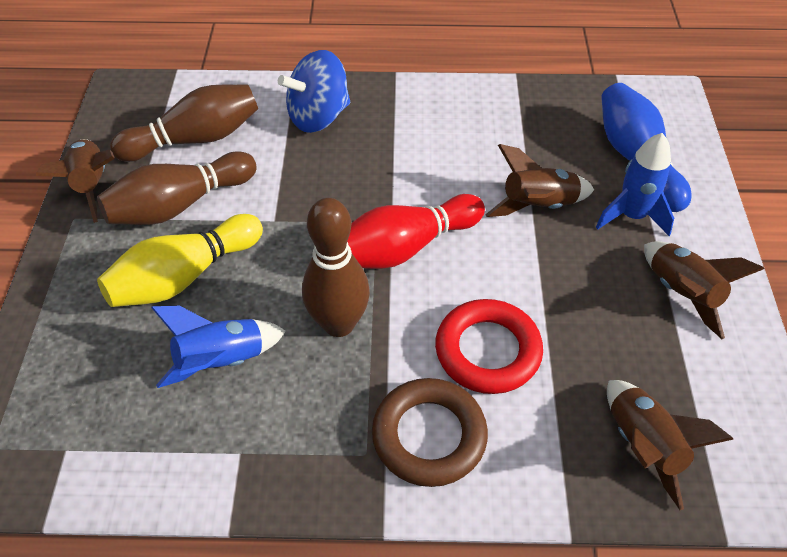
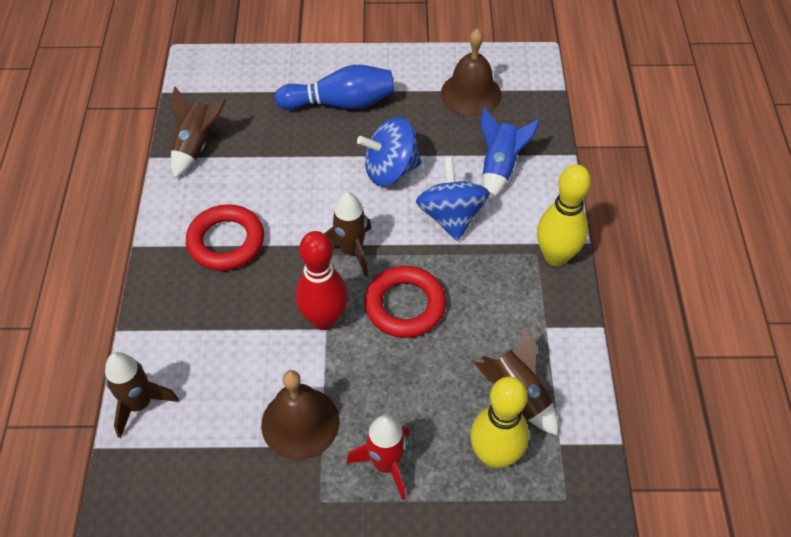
blue rocket: [151,306,286,388] [596,133,674,236] = 2 -> [480,107,540,201] = 1
blue spinning top: [278,50,350,133] = 1 -> [357,117,421,186] [416,157,490,241] = 2
brown bell: none = 0 -> [261,370,340,460] [441,29,502,116] = 2
brown bowling pin: [97,151,257,225] [110,84,258,162] [302,198,370,337] = 3 -> none = 0
brown ring: [372,378,488,487] = 1 -> none = 0
red ring: [435,299,543,394] = 1 -> [186,204,264,271] [364,266,446,338] = 2
red rocket: none = 0 -> [346,415,410,500] = 1
yellow bowling pin: [97,214,263,307] = 1 -> [470,377,529,468] [537,164,591,266] = 2

